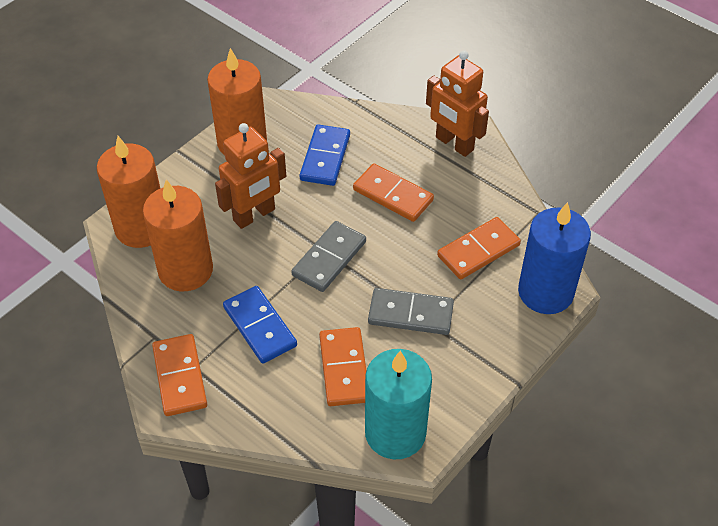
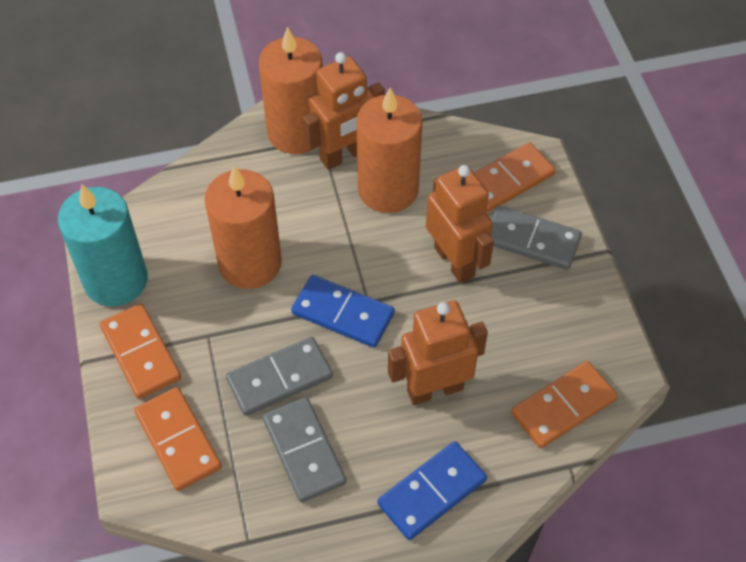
blue candle: [518,202,591,314] = 1 -> none = 0
grey domino: [291,221,366,292] [368,288,454,335] = 2 -> [226,337,333,416] [263,397,346,502] [491,205,582,270] = 3
orange robot: [215,123,286,229] [426,50,489,157] = 2 -> [303,52,385,170] [388,300,488,405] [426,165,494,283] = 3

